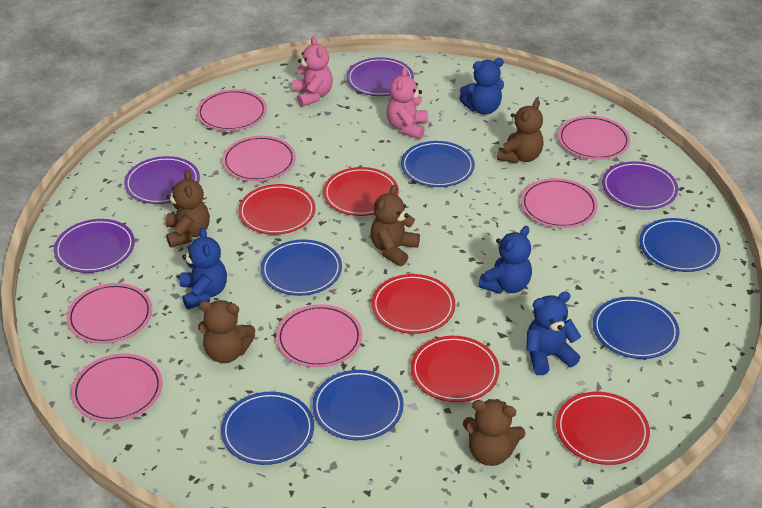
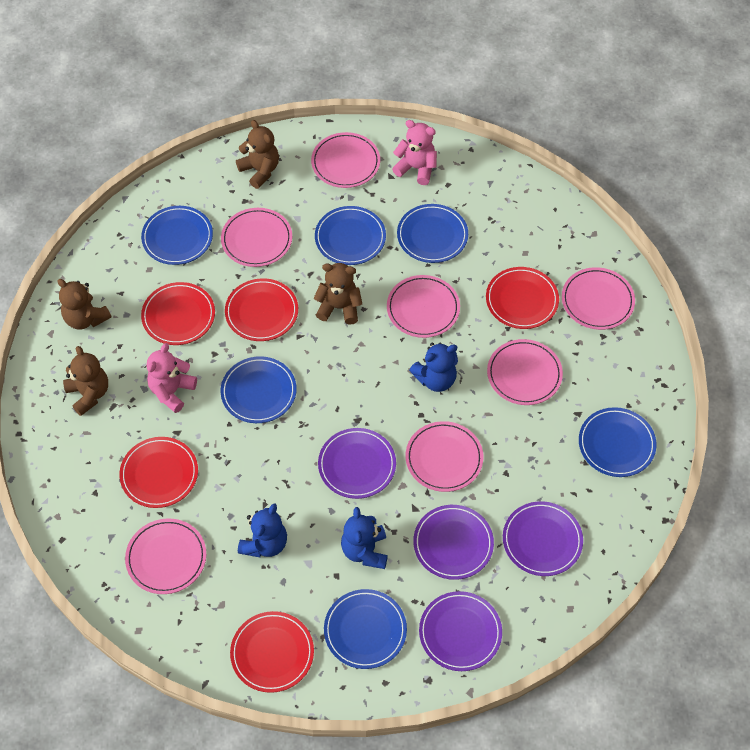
blue teddy bear: [180,227,227,310] [459,58,504,114] [478,226,532,294] [526,292,581,375] = 4 -> [238,503,287,557] [341,507,388,569] [409,342,458,392] = 3
brown teddy bear: [166,170,210,248] [198,300,255,363] [370,185,420,266] [463,399,526,466] [497,99,543,164] = 5 -> [57,279,111,330] [63,346,108,416] [236,120,279,189] [313,263,362,325] = 4

